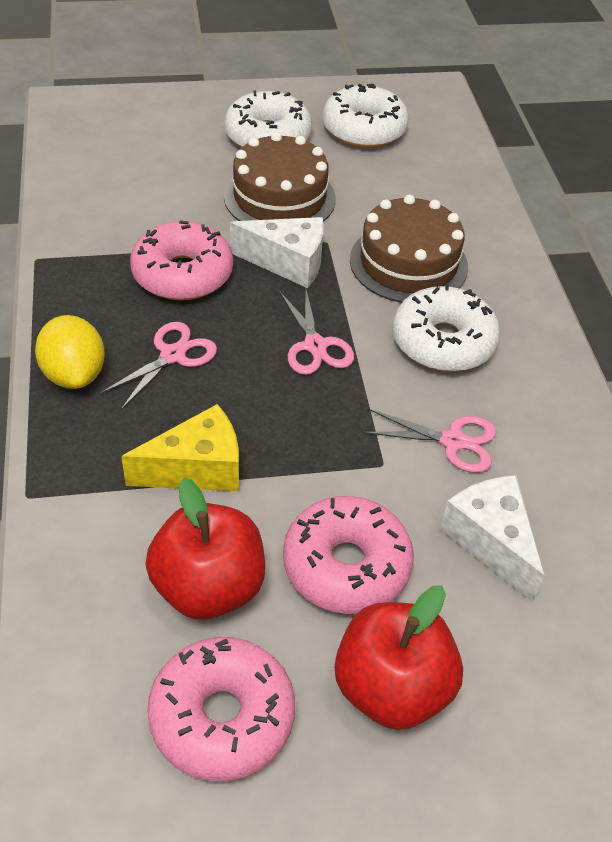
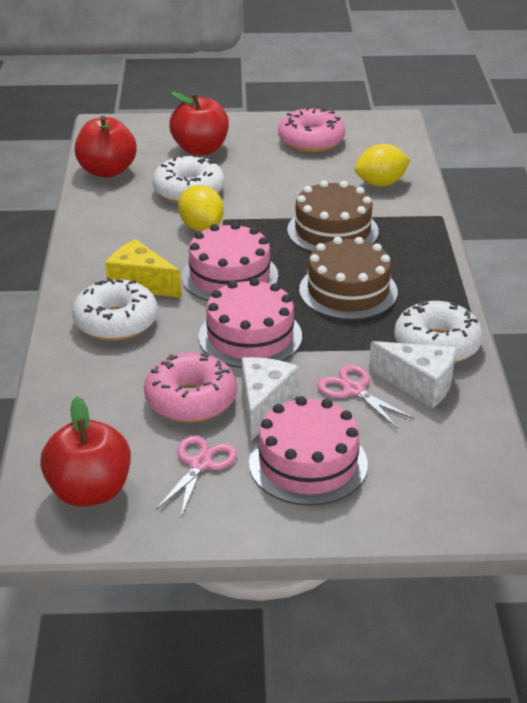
pink cake: none = 0 -> [182,222,278,301] [198,278,302,368] [249,396,368,506] = 3
pink donut: [130,221,233,300] [147,637,295,781] [283,496,414,614] = 3 -> [144,352,237,423] [278,107,345,152] = 2
pink scissors: [100,322,217,410] [280,288,354,375] [362,409,496,473] = 3 -> [156,436,237,517] [317,364,415,428] = 2
red apple: [145,478,265,620] [335,585,463,730] = 2 -> [40,397,131,507] [75,116,137,178] [169,92,229,156] = 3
yellow lemon: [35,315,105,389] = 1 -> [178,185,224,232] [355,144,410,187] = 2

